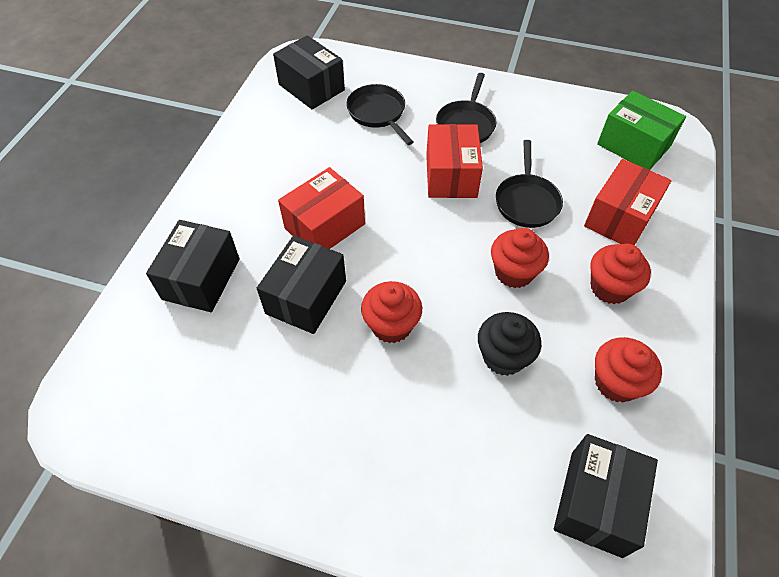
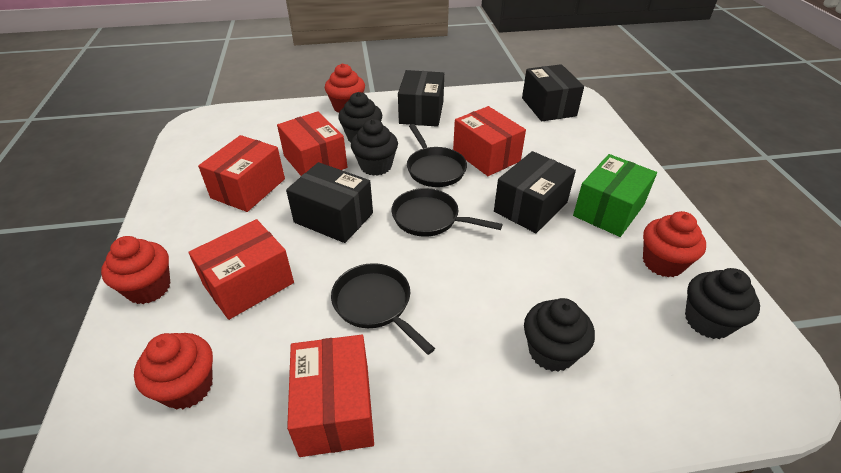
black cupcake: [478,312,541,376] = 1 -> [338,92,382,143] [351,119,398,176] [524,298,595,372] [685,268,760,339] = 4
red box: [278,167,365,249] [426,124,483,198] [584,159,672,245] = 3 -> [188,219,294,320] [198,135,285,212] [277,111,347,176] [287,335,374,457] [453,106,526,176] = 5

